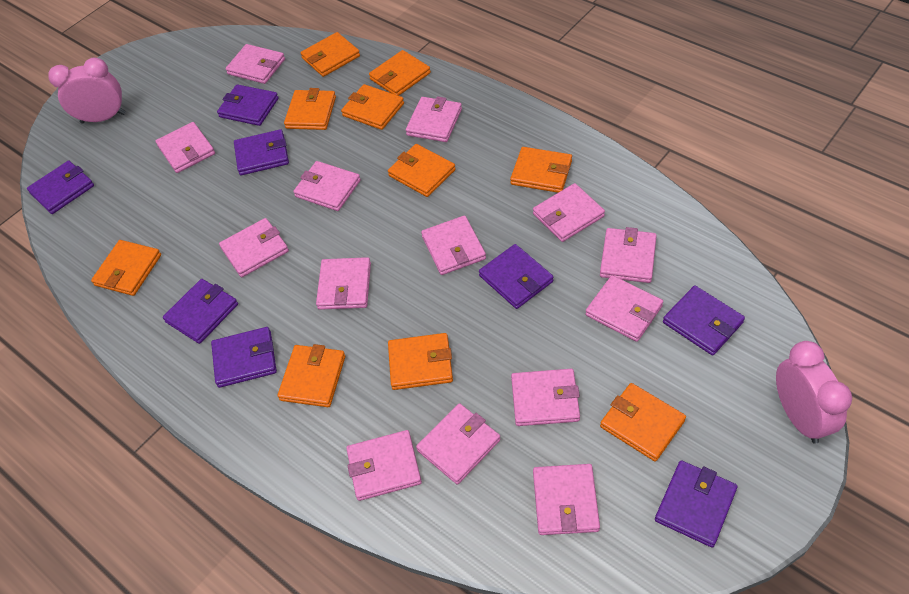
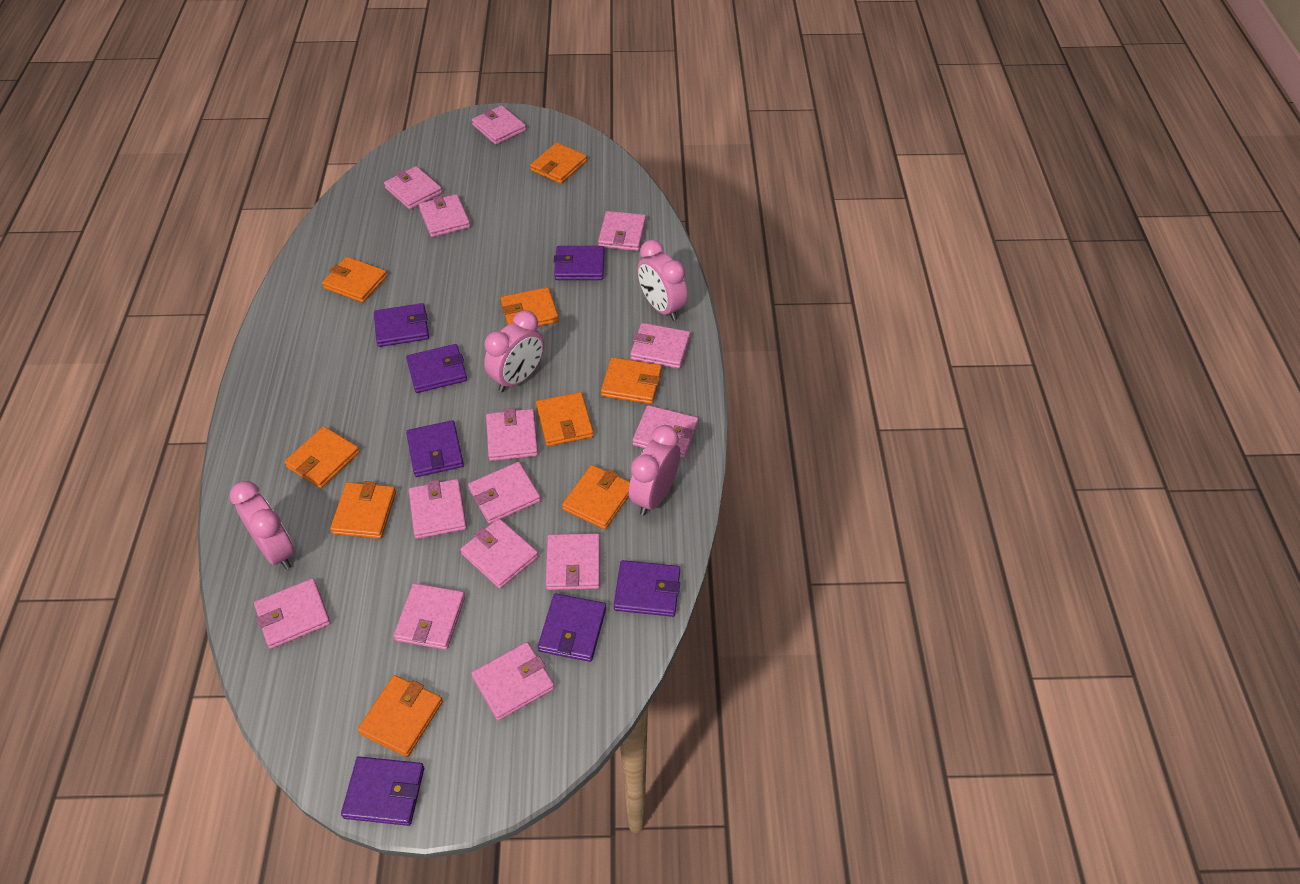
orange wallet: [91,240,161,296] [277,344,345,407] [284,88,336,130] [301,32,360,77] [341,84,404,130] [369,50,431,96] [388,144,456,197] [388,333,453,390] [510,147,572,193] [600,383,686,462] = 10 -> [284,426,360,488] [322,257,387,303] [330,481,396,539] [358,675,443,757] [501,287,559,326] [530,142,587,184] [536,392,594,446] [562,465,630,529] [601,357,662,404] = 9
pink clock: [48,58,126,124] [776,341,852,444] = 2 -> [230,481,295,569] [484,310,544,392] [629,425,680,515] [637,240,688,321] = 4
purple wallet: [27,161,94,214] [163,279,238,344] [211,327,277,388] [217,84,279,126] [234,129,289,175] [479,244,553,309] [655,460,738,548] [663,286,745,355] = 8 -> [341,756,424,826] [374,303,429,347] [406,344,467,393] [406,420,464,477] [538,593,606,662] [554,246,605,280] [614,560,680,617] = 7

